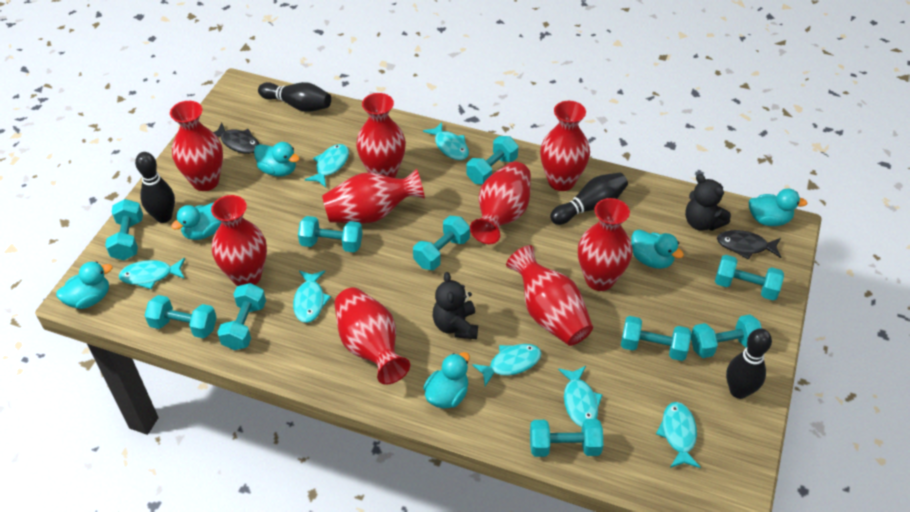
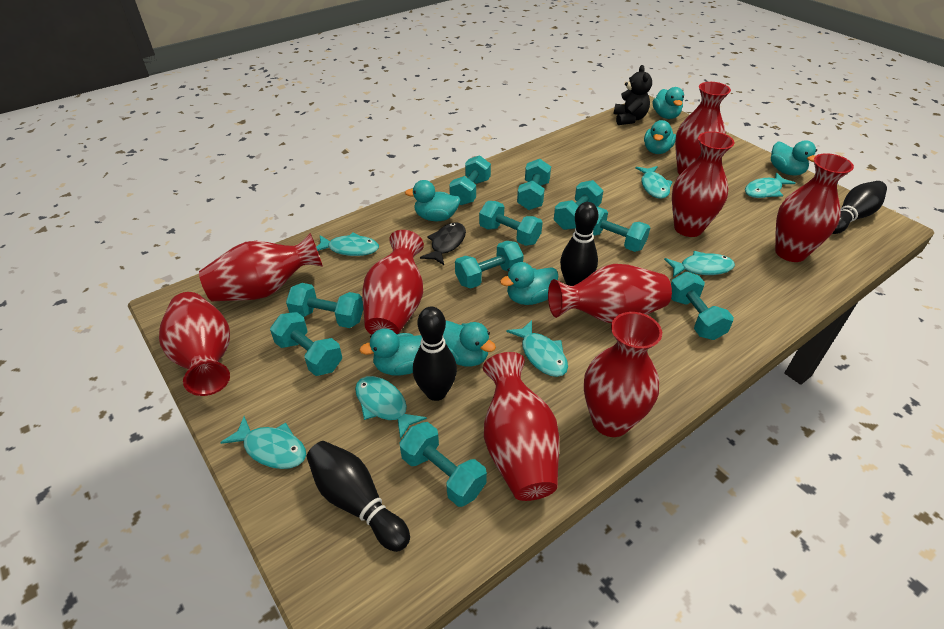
black fish: [213,123,260,154] [717,230,781,260] = 2 -> [420,222,466,265] = 1
black teddy bear: [433,272,478,339] [685,174,731,231] = 2 -> [614,65,652,125] = 1
turquoise duck: [56,261,112,309] [171,202,221,240] [254,142,300,177] [423,352,470,408] [632,229,684,269] [749,189,807,226] = 6 -> [359,329,422,376] [405,180,460,221] [443,321,496,367] [500,262,558,305] [644,120,676,154] [653,87,684,119] [771,140,817,175] = 7

